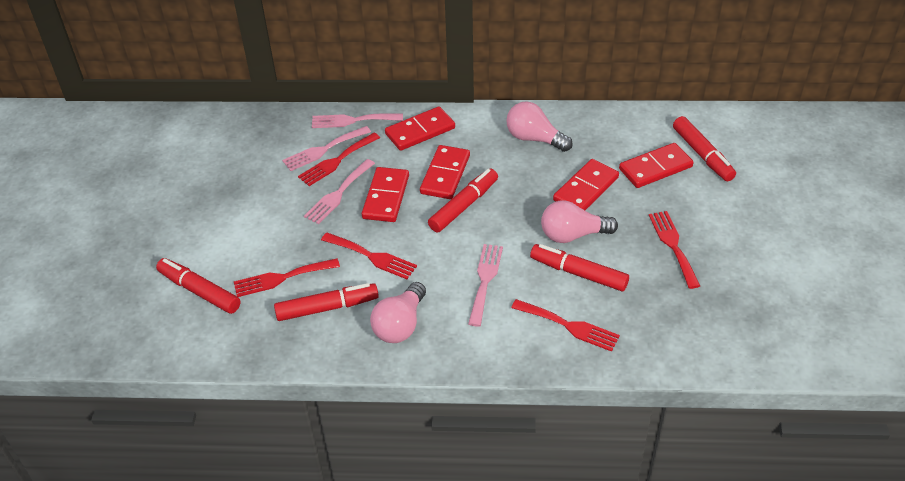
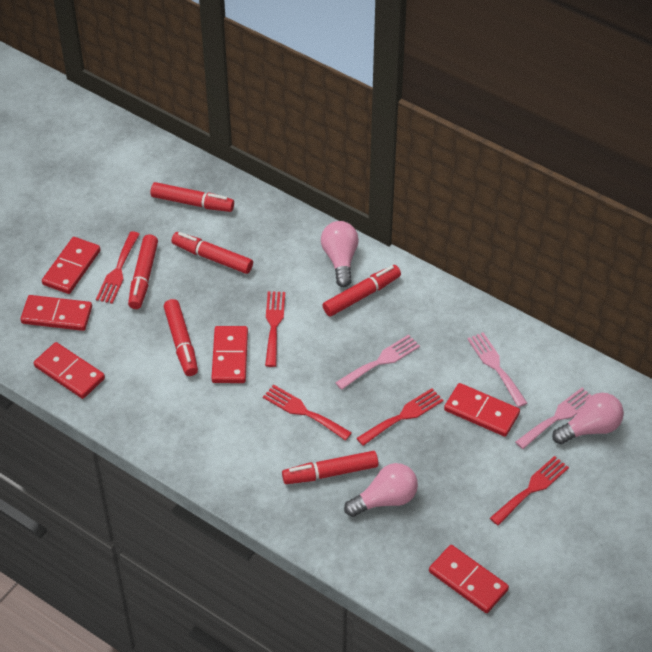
pink fork: [282,126,371,171] [304,159,375,224] [312,114,403,128] [468,244,503,327] = 4 -> [335,335,420,390] [468,332,527,407] [515,388,592,449] = 3
red domino: [362,167,409,222] [385,107,455,151] [420,145,470,199] [553,159,619,210] [619,143,693,188] = 5 -> [21,295,92,331] [34,342,105,399] [42,237,101,294] [212,326,248,383] [429,545,509,613] [444,383,520,437] = 6
red marker: [156,258,241,314] [274,283,379,321] [428,169,498,232] [530,244,629,291] [673,116,736,181] = 5 -> [128,235,158,309] [151,182,234,212] [164,299,198,376] [172,232,253,274] [282,451,378,484] [323,265,401,316] = 6

